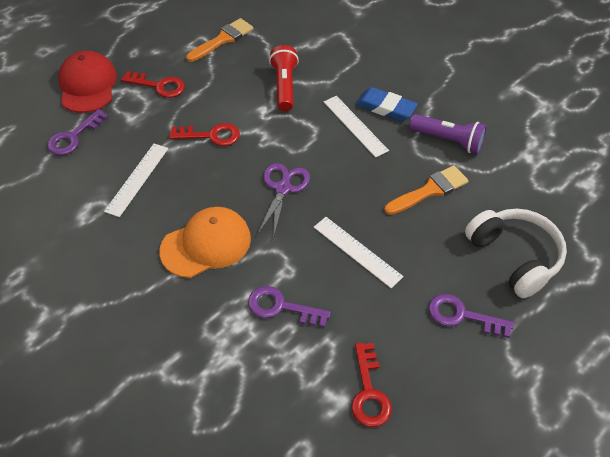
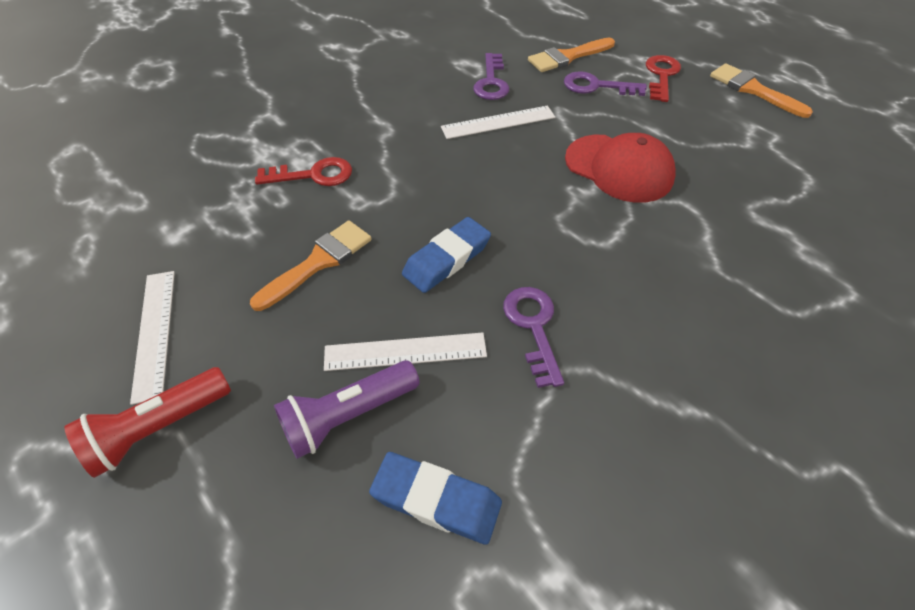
blue eraser: [356,87,418,121] = 1 -> [369,452,502,545] [402,217,491,293] = 2
orange brush: [186,18,254,62] [385,165,468,215] = 2 -> [250,220,372,311] [528,38,615,72] [710,63,813,118] = 3
orange cap: [160,207,251,278] = 1 -> none = 0
purple scissors: [257,163,310,239] = 1 -> none = 0
red key: [121,71,185,98] [169,123,240,146] [351,343,392,427] = 3 -> [255,157,352,186] [646,55,681,102] = 2
white headphones: [465,209,567,298] = 1 -> none = 0

